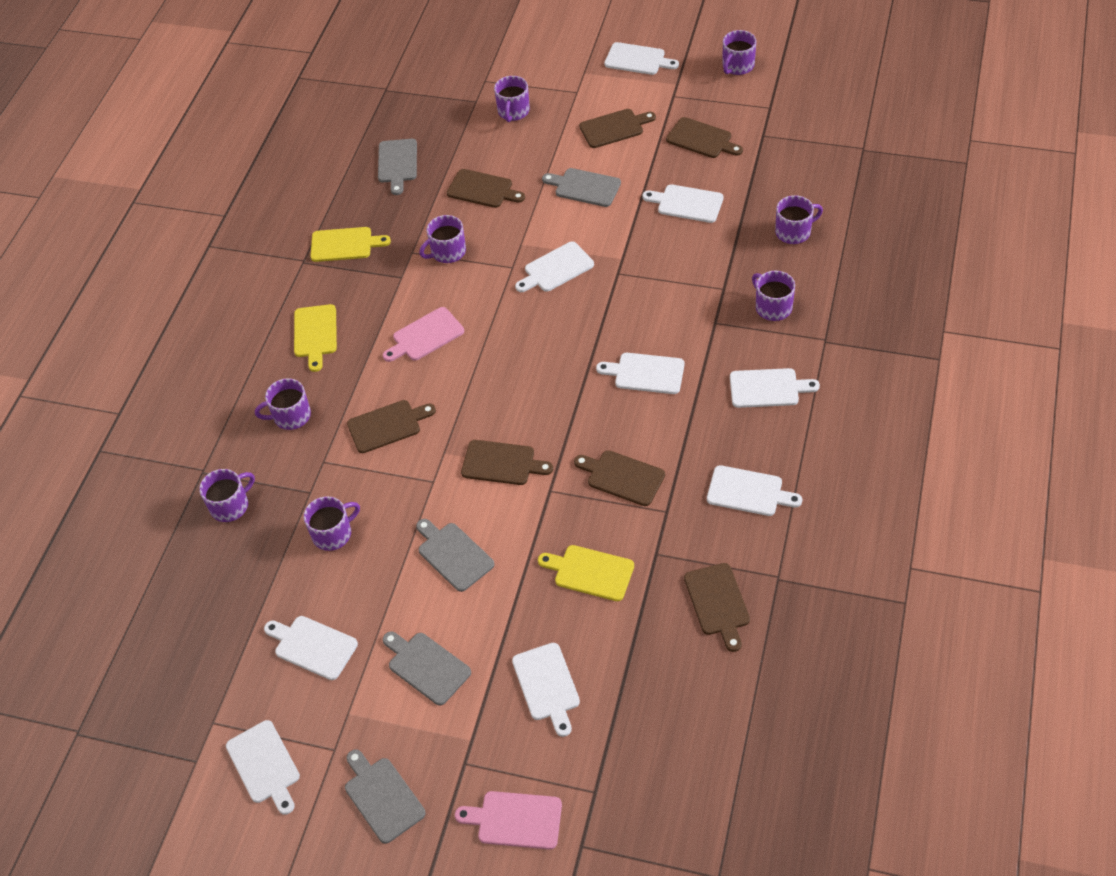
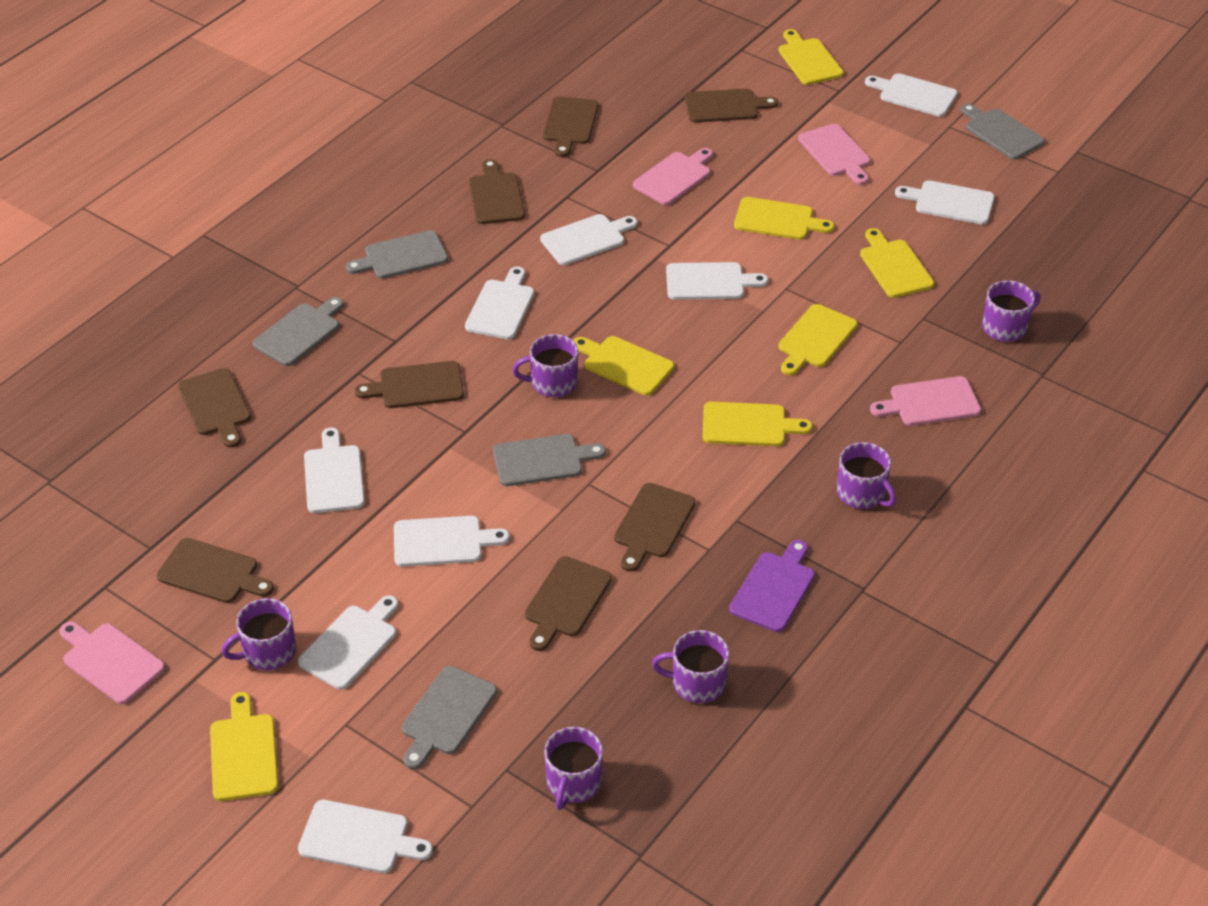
brown cutting board: [347,400,436,453] [447,169,525,208] [461,440,553,485] [574,450,665,506] [579,109,656,148] [666,117,743,158] [684,563,750,652] = 7 -> [157,538,274,603] [178,368,251,447] [355,361,464,408] [469,159,525,224] [525,556,612,651] [543,96,598,157] [614,483,696,572] [685,89,778,123] = 8
pink cutting board: [383,307,464,362] [455,791,562,850] = 2 -> [59,622,165,704] [633,148,713,205] [798,124,870,185] [870,376,981,426] = 4
purple cutting board: none = 0 -> [729,540,815,632] = 1
purple mug: [199,469,255,522] [255,378,311,430] [304,496,360,551] [419,215,466,263] [494,76,530,122] [723,30,756,75] [752,271,795,321] [775,195,823,244] = 8 -> [221,598,296,670] [512,334,578,397] [544,727,603,810] [652,630,729,703] [837,442,896,509] [982,280,1041,342] = 6
yellow cutting board: [294,304,337,372] [310,227,391,262] [538,545,634,601] = 3 -> [210,692,279,801] [573,336,674,395] [702,402,812,446] [734,197,834,240] [778,29,844,85] [778,304,857,375] [860,228,934,298] = 7

